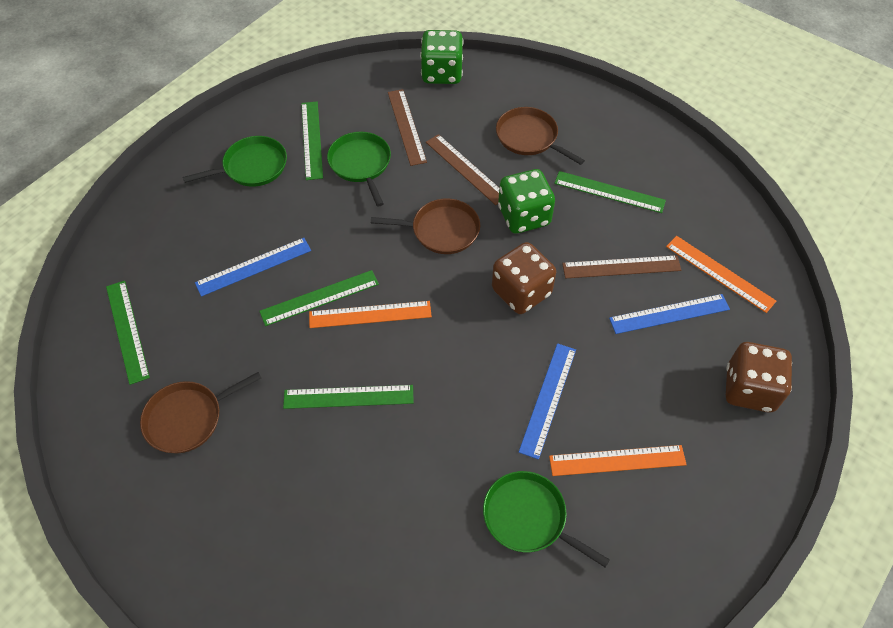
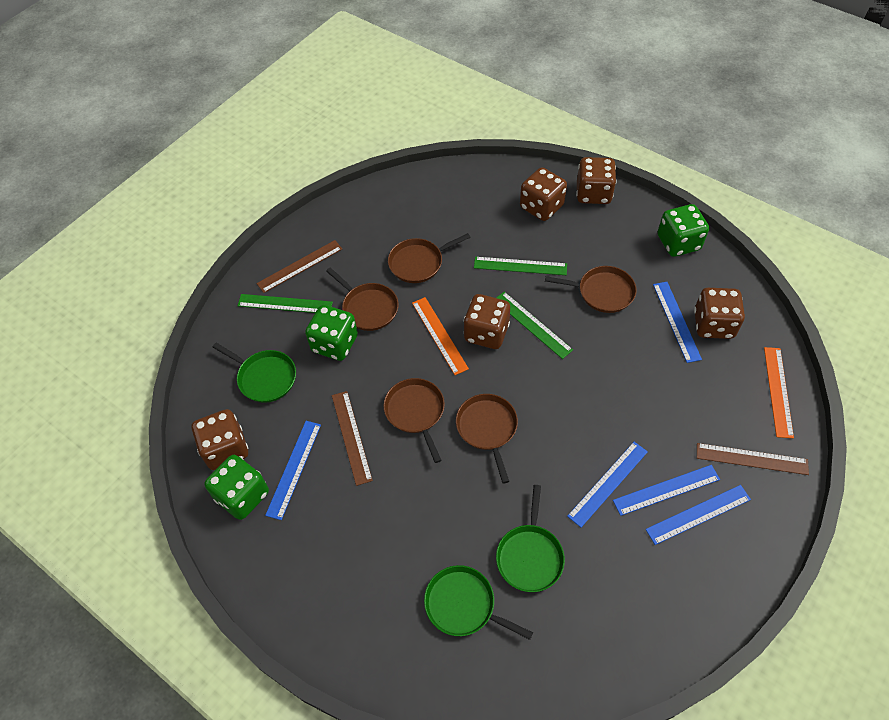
blue ruler: [195,238,311,297] [519,343,576,460] [609,294,730,334] = 3 -> [265,421,321,520] [567,442,648,527] [613,465,720,516] [645,485,751,545] [653,282,702,363] = 5
brown dice: [492,242,556,314] [726,342,792,412] = 2 -> [192,409,248,470] [464,294,510,349] [520,167,567,221] [576,157,617,204] [694,288,745,339] = 5
brown pan: [140,372,261,454] [371,198,480,254] [496,107,585,165] = 3 -> [326,268,399,331] [383,378,445,463] [388,233,471,283] [456,394,518,483] [545,266,637,313] = 5
green dice: [420,30,464,84] [498,169,555,234] = 2 -> [204,455,269,520] [305,305,358,361] [657,204,709,257] = 3
green ruler: [106,281,150,385] [259,270,379,326] [283,385,414,409] [301,102,323,180] [554,171,666,213] = 5 -> [237,294,333,313] [474,257,567,275] [496,292,573,359] = 3
orange ruler: [309,301,432,328] [549,445,687,476] [666,236,776,313] = 3 -> [412,297,469,375] [764,347,794,438] = 2

